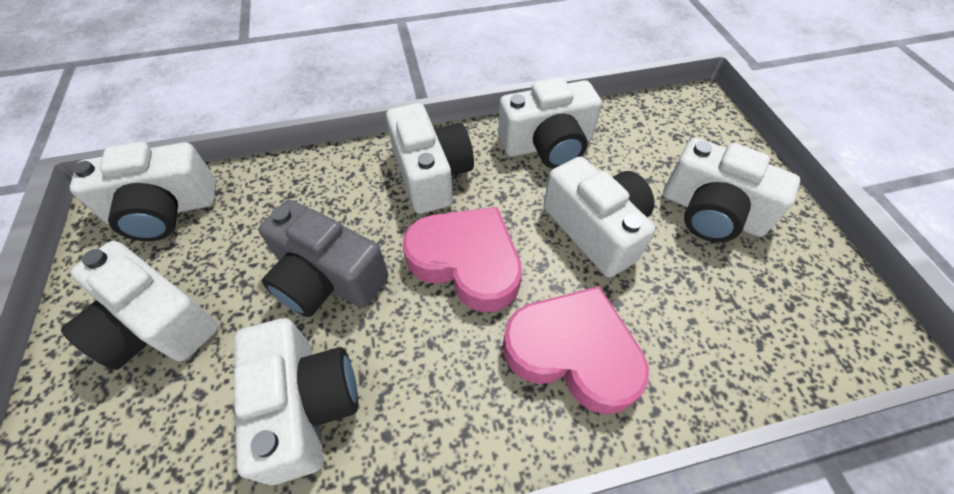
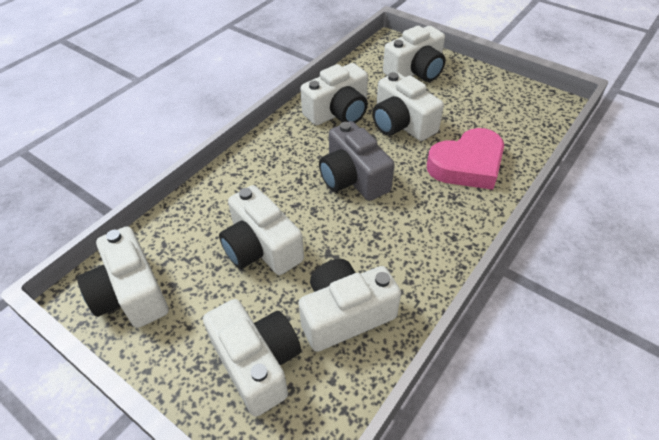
pink heart: [403,207,522,312] [503,286,649,415] = 2 -> [427,128,504,190] = 1

